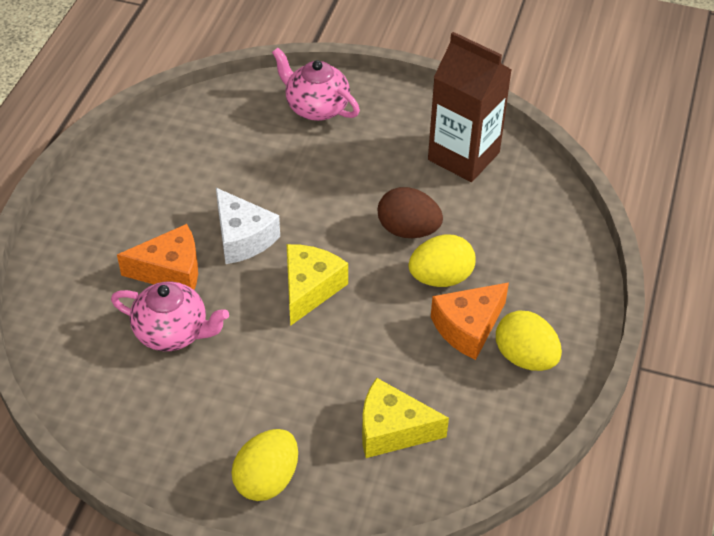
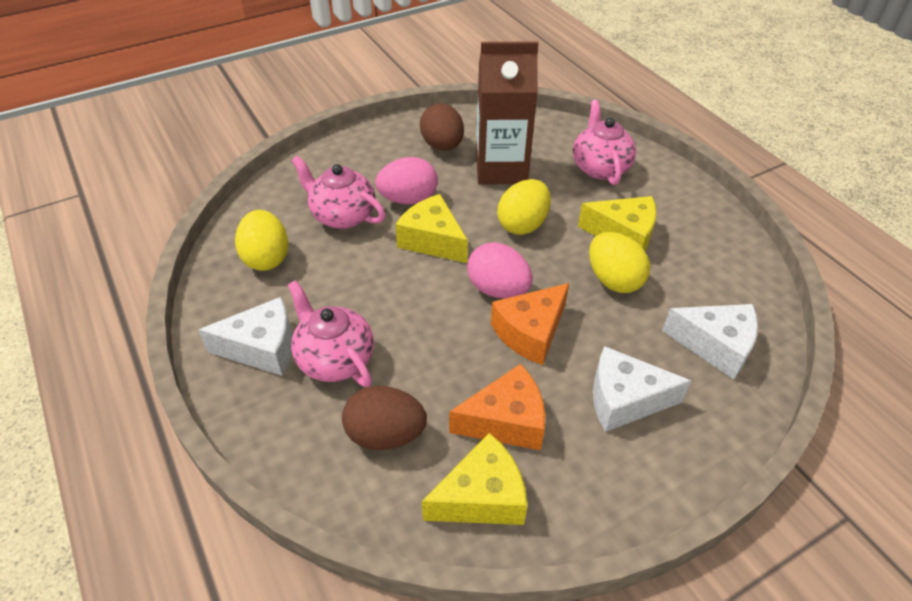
brown egg: [378,187,443,238] = 1 -> [342,386,427,450] [420,103,464,151] = 2
pink egg: none = 0 -> [375,157,438,205] [467,242,533,299] = 2
pink teapot: [111,282,229,351] [272,48,360,121] = 2 -> [288,280,374,387] [291,156,386,229] [573,100,636,185] = 3
white cheese: [216,188,280,264] = 1 -> [199,297,292,376] [593,346,692,432] [662,304,758,380] = 3
yellow cheese: [287,244,348,326] [362,378,449,458] = 2 -> [395,194,468,263] [422,433,528,525] [578,196,657,251] = 3

